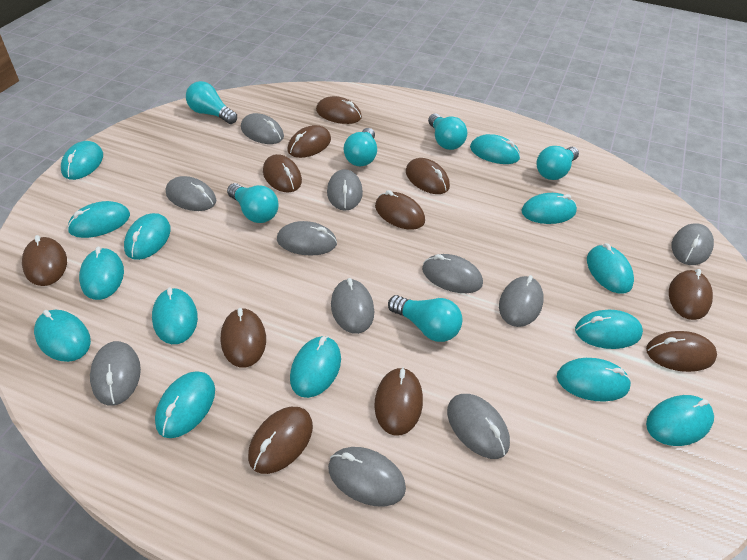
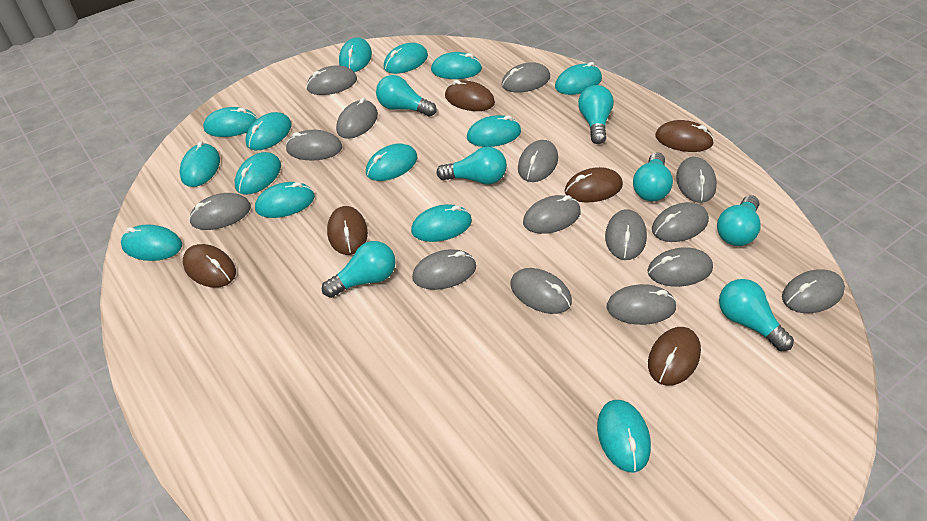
brown mouse: [22,235,67,286] [221,308,266,368] [248,407,313,474] [263,154,302,193] [287,125,331,158] [316,96,362,124] [374,367,423,436] [375,190,425,230] [406,158,450,194] [646,331,717,372] [669,269,713,320] = 11 -> [183,244,236,288] [327,206,368,255] [445,80,495,111] [565,167,623,203] [648,327,701,386] [655,120,714,152] = 6
grey mouse: [90,341,141,406] [166,176,216,211] [241,113,284,144] [277,221,337,256] [327,169,363,211] [328,447,406,506] [331,278,374,334] [422,254,483,293] [447,394,510,459] [499,275,544,327] [672,223,714,265] = 11 -> [189,193,251,230] [286,130,342,161] [306,66,357,95] [336,98,378,139] [412,249,476,290] [501,63,550,92] [510,268,572,314] [518,140,558,182] [523,195,581,234] [605,209,647,260] [607,284,677,325] [647,247,713,287] [652,202,709,242] [676,157,717,203] [782,269,845,313] = 15
turquoise light bulb: [186,81,237,124] [227,183,278,223] [344,128,377,166] [388,295,463,342] [428,113,467,150] [536,146,579,180] = 6 -> [322,241,396,298] [376,75,437,117] [436,147,507,185] [578,85,614,144] [633,152,673,201] [717,195,761,246] [719,279,794,351] = 7

